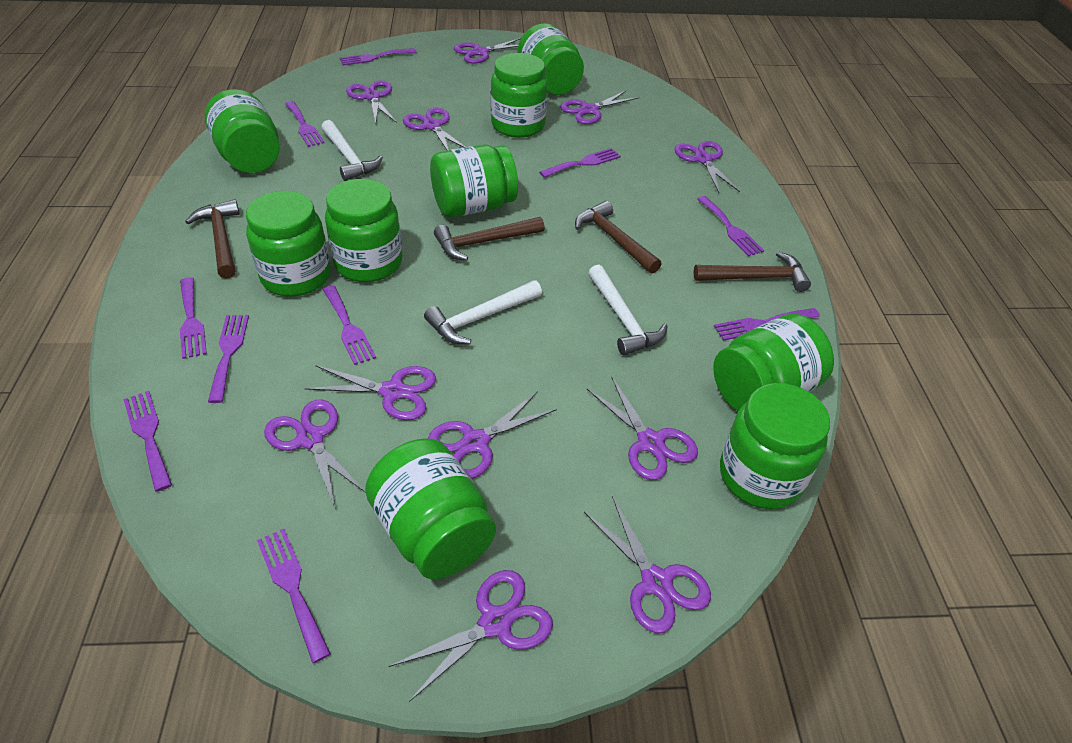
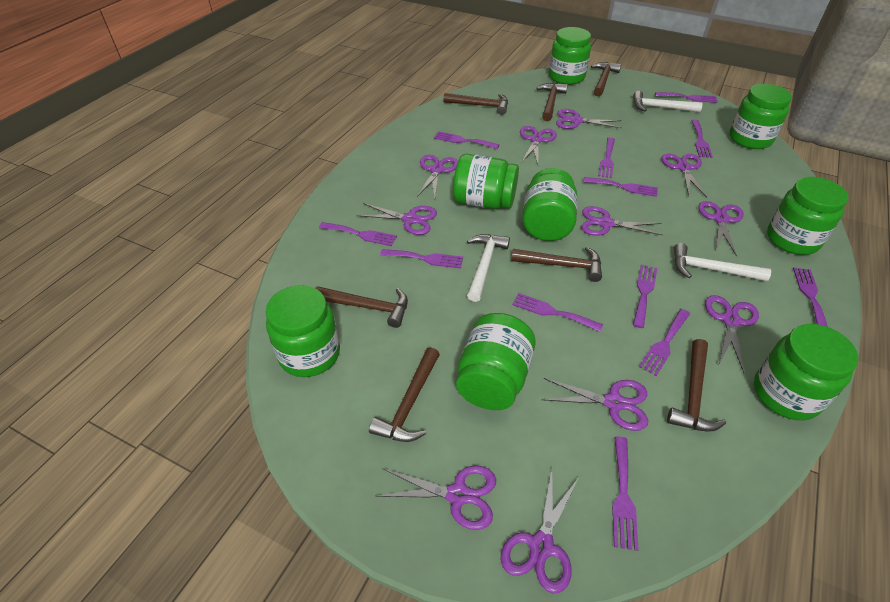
brown hammer: [185,199,240,279] [434,217,545,261] [575,201,661,273] [694,251,811,292] = 4 -> [316,286,408,328] [369,347,440,442] [443,93,508,115] [511,247,602,282] [536,83,568,121] [591,62,621,96] [667,339,726,431] = 7
green jar: [205,89,280,173] [246,191,331,297] [325,179,402,282] [365,438,496,580] [430,144,518,218] [491,53,548,138] [517,23,584,95] [713,314,834,411] [720,383,830,509] = 9 -> [266,285,340,377] [453,154,519,209] [456,313,536,410] [522,168,577,241] [549,27,591,85] [729,84,792,149] [754,324,859,420] [767,177,848,255] = 8
purple fork: [123,391,172,492] [180,277,207,359] [208,315,249,403] [257,529,331,663] [285,101,324,147] [323,286,376,365] [340,48,417,66] [539,148,621,178] [697,196,764,256] [714,308,820,341] = 10 -> [319,222,397,246] [380,249,463,269] [434,131,499,149] [512,293,603,332] [583,177,658,197] [598,137,615,178] [612,436,639,551] [633,264,657,328] [639,309,690,376] [655,92,718,103] [691,120,713,158] [793,268,828,327] = 12

